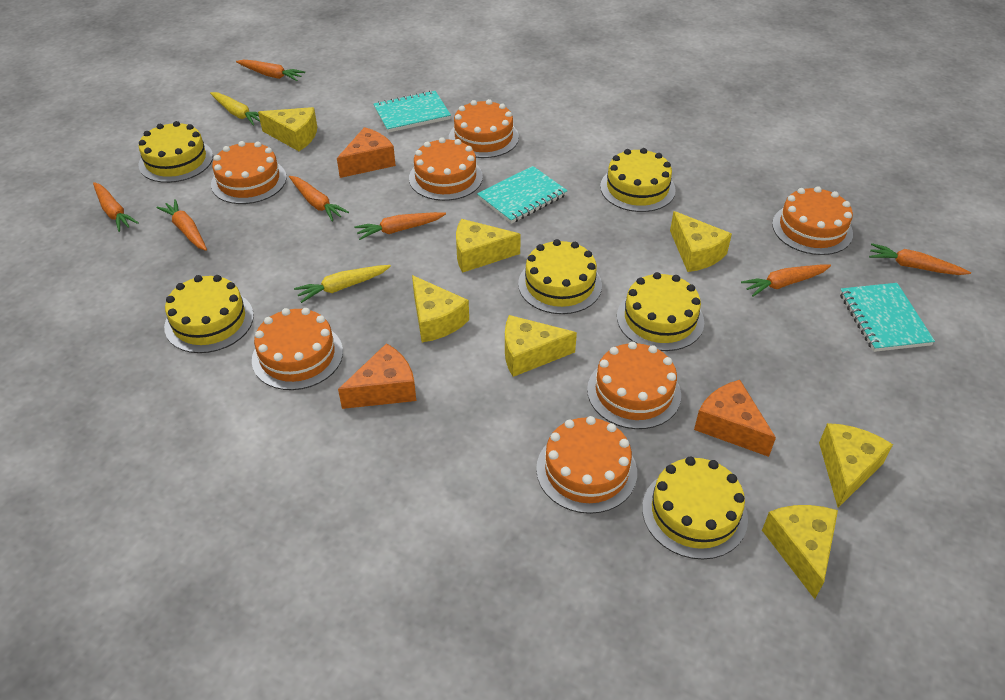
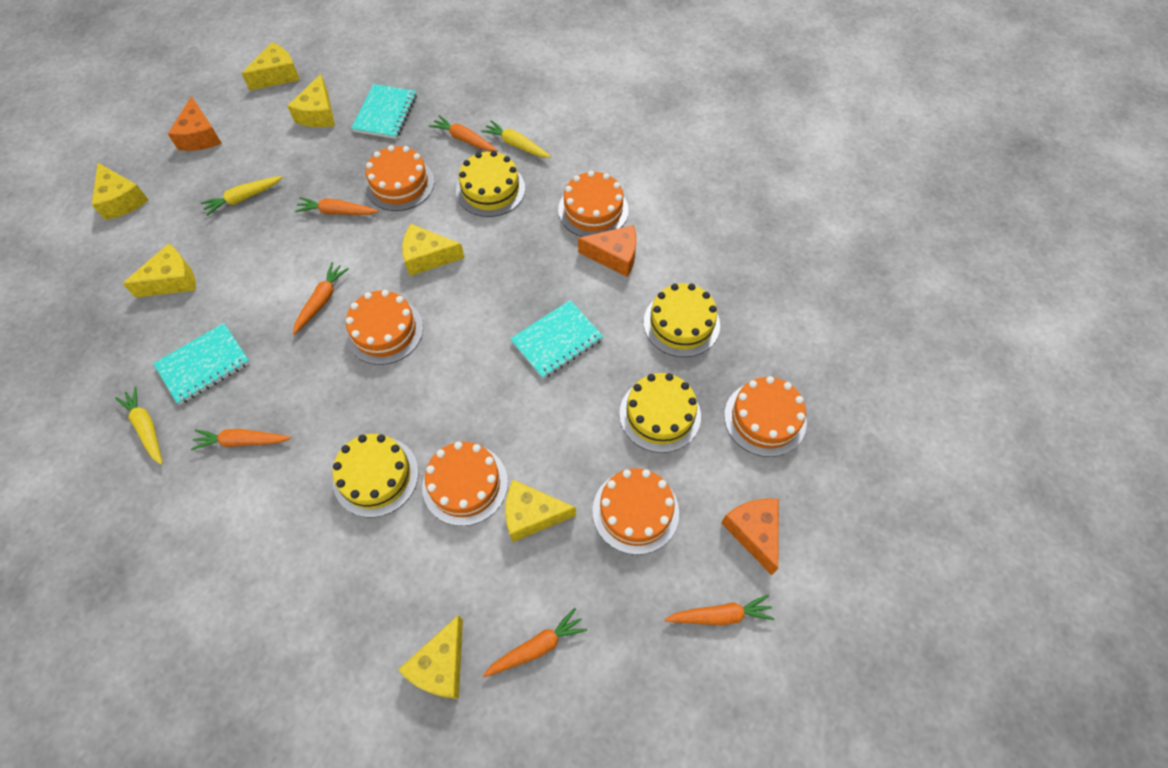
orange cake: [211,141,286,204] [252,308,343,390] [409,137,483,201] [449,99,519,158] [536,416,637,514] [587,342,681,429] [772,186,853,255] = 7 -> [346,290,423,365] [365,145,434,211] [422,441,508,526] [558,171,629,237] [592,468,679,555] [724,376,807,457] = 6
orange carrot: [93,182,139,232] [156,199,207,251] [236,60,305,81] [289,176,349,222] [354,212,446,240] [741,265,831,297] [869,243,971,275] = 7 -> [191,429,291,450] [293,262,349,334] [295,197,379,215] [429,115,498,152] [483,608,587,677] [664,595,775,625] = 6
yellow cake: [138,121,213,183] [164,275,254,353] [518,239,602,314] [600,148,676,212] [617,272,704,351] [642,457,748,559] = 6 -> [333,434,419,518] [456,151,525,217] [619,373,701,453] [644,284,720,357] = 4
yellow carrot: [210,92,260,126] [294,265,391,303] = 2 -> [115,386,162,465] [200,176,282,216] [481,120,551,158] = 3

